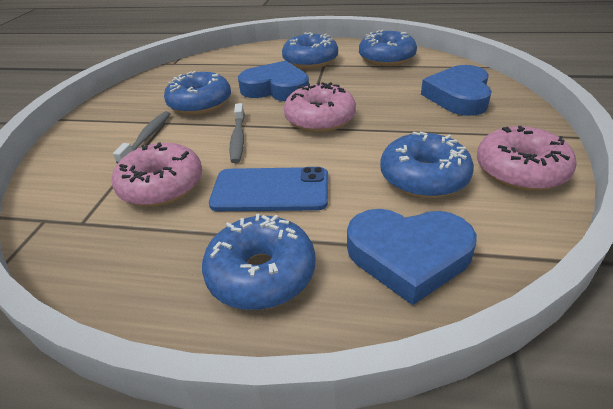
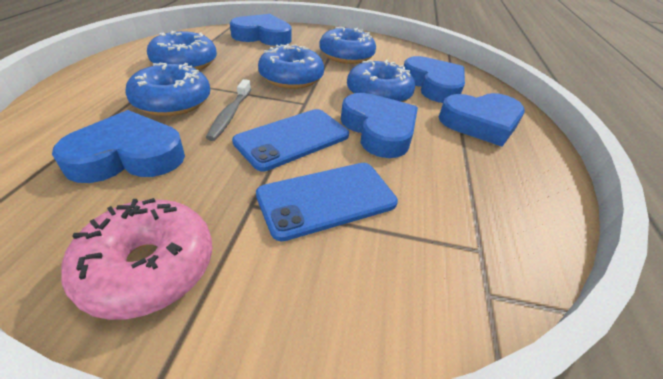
blue heart: [238,61,309,101] [347,209,477,305] [421,65,492,116] = 3 -> [52,110,185,183] [230,14,292,46] [341,93,418,158] [404,56,465,103] [439,93,525,147] = 5
blue phone: [209,167,328,211] = 1 -> [232,109,349,171] [256,163,398,241] = 2
grey toothbrush: [113,111,170,164] [230,103,245,163] = 2 -> [206,79,251,141] = 1
pink donut: [112,142,202,207] [284,82,356,133] [477,126,577,191] = 3 -> [61,198,212,320] = 1

